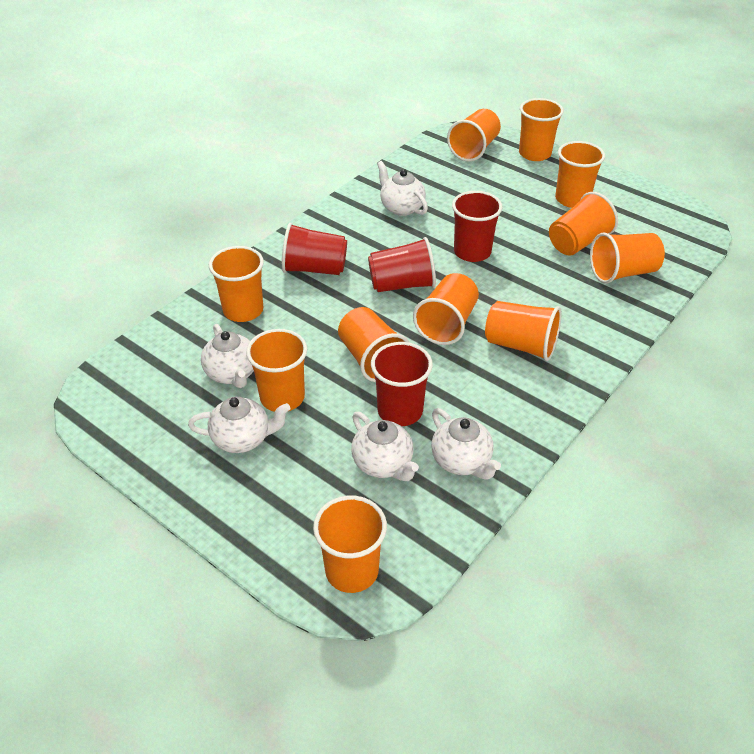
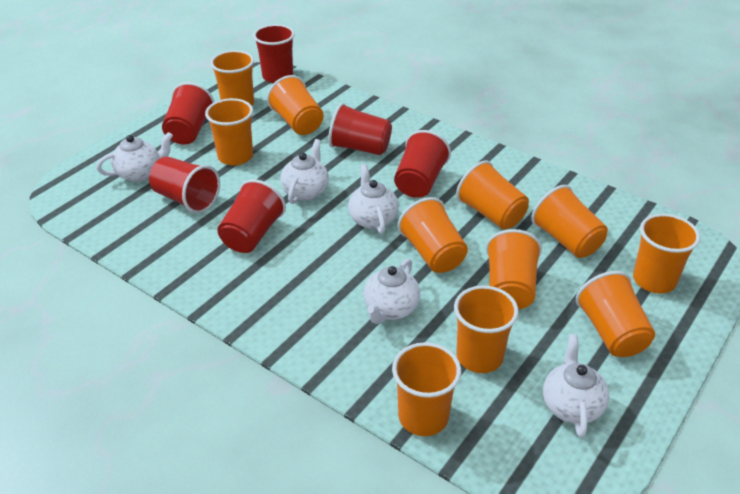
red cup: [282,223,347,275] [368,237,436,292] [371,342,433,426] [452,191,503,262] = 4 -> [149,157,220,214] [162,82,214,145] [218,179,286,253] [253,24,295,83] [328,103,392,155] [394,130,451,198] = 6

